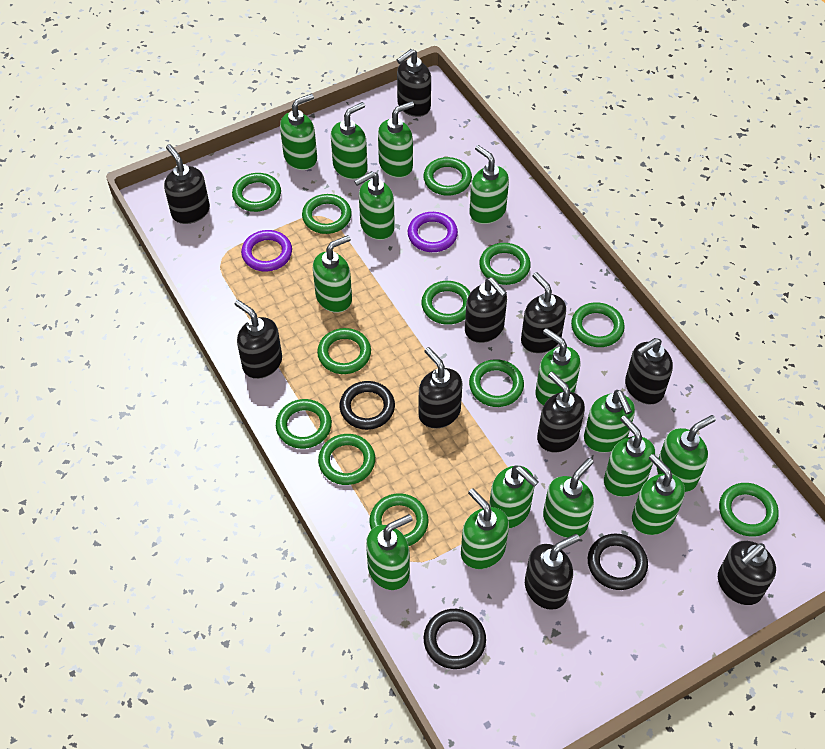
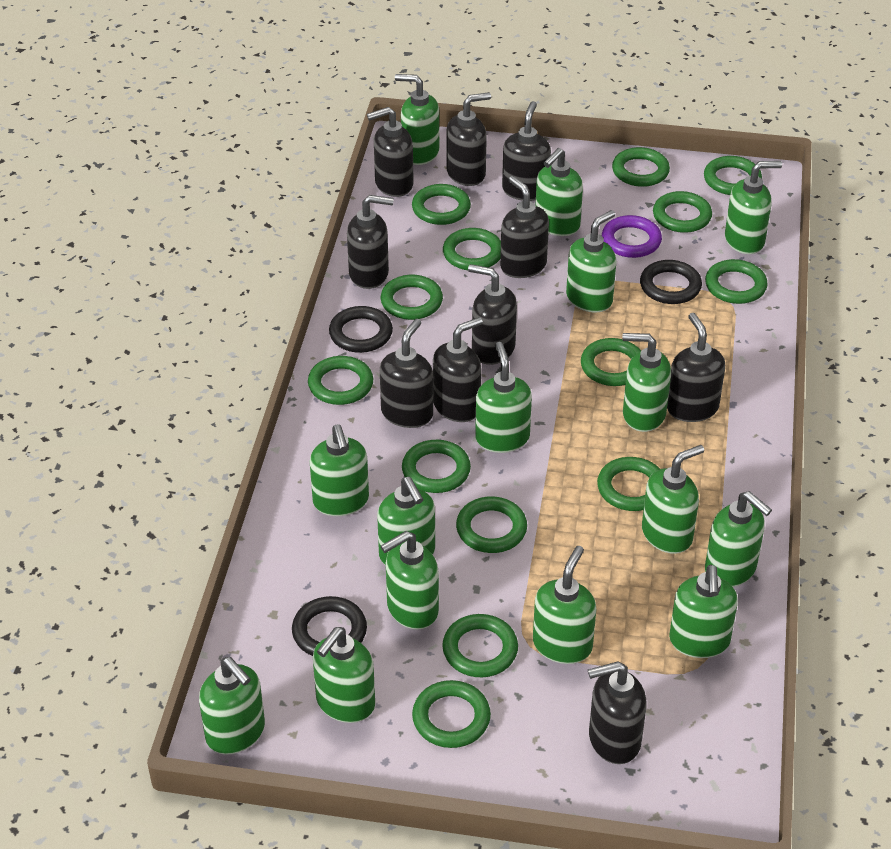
green ring: [232,173,281,212] [276,399,332,449] [302,194,352,234] [317,328,371,374] [318,434,375,485] [369,493,429,546] [421,281,471,325] [423,157,472,196] [469,359,524,407] [479,243,531,285] [571,302,625,347] [719,483,779,537] = 12 -> [308,356,373,405] [381,275,443,320] [402,440,471,493] [412,184,471,225] [412,680,491,748] [442,614,518,677] [443,228,501,270] [456,496,527,553] [581,338,641,386] [597,457,660,511] [612,147,670,187] [653,191,712,233] [704,156,762,195] [705,259,768,304] = 14
purple ring: [241,230,292,272] [408,212,458,252] = 2 -> [602,215,662,258] = 1

